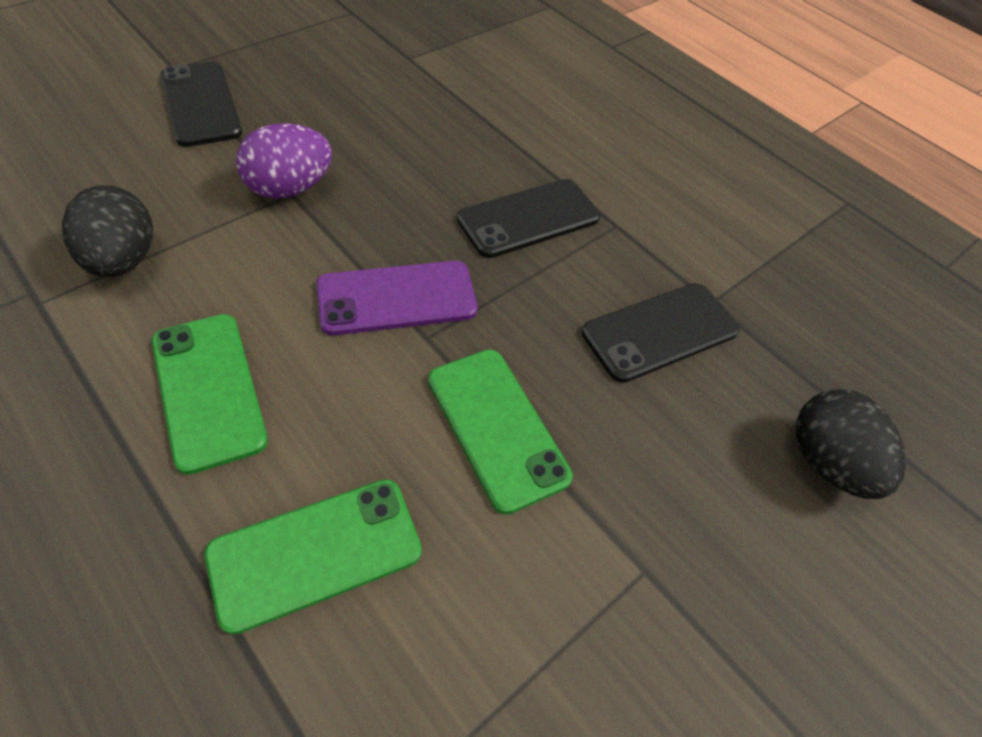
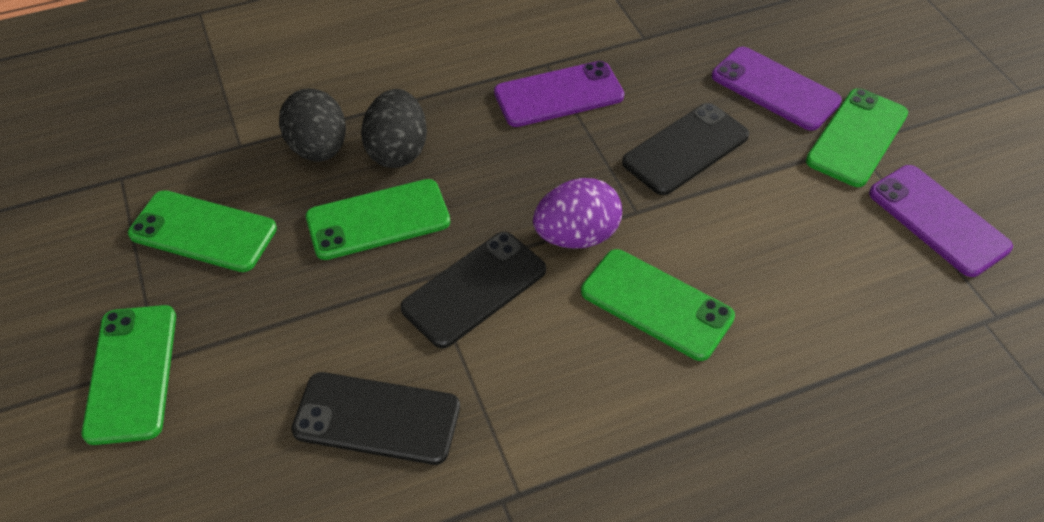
green phone: [152,314,268,475] [204,479,422,635] [428,349,573,515] = 3 -> [82,305,176,445] [128,190,277,272] [306,179,450,260] [581,249,735,361] [806,88,908,187] = 5
purple phone: [316,261,477,335] = 1 -> [494,61,624,127] [712,47,842,131] [869,165,1013,277] = 3

